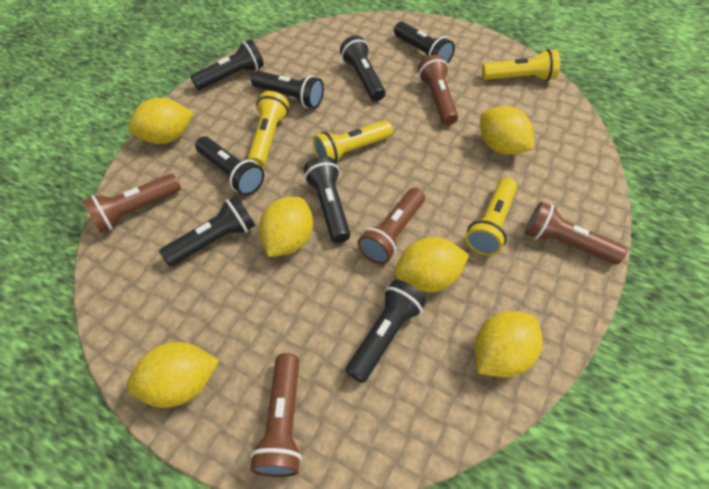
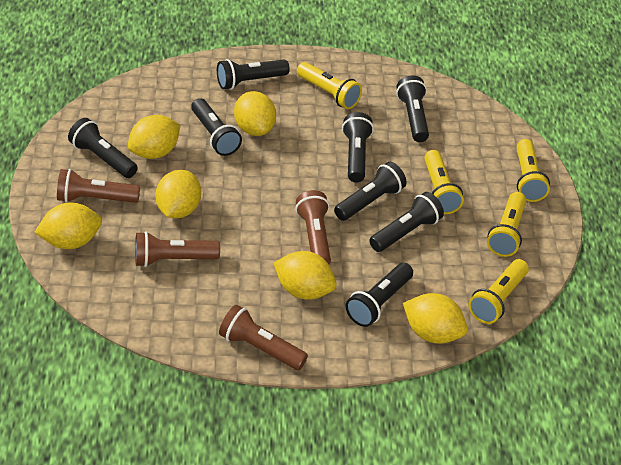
brown flashlight: [83,174,181,233] [250,353,302,477] [358,188,425,264] [418,55,458,125] [525,202,627,265] = 5 -> [57,169,140,203] [135,231,220,267] [219,305,308,370] [295,190,331,264] = 4
yellow flashlight: [247,91,289,167] [313,120,393,163] [465,178,517,256] [482,49,560,81] = 4 -> [297,62,362,109] [424,150,464,214] [468,259,529,324] [487,192,526,257] [517,139,550,202] = 5

